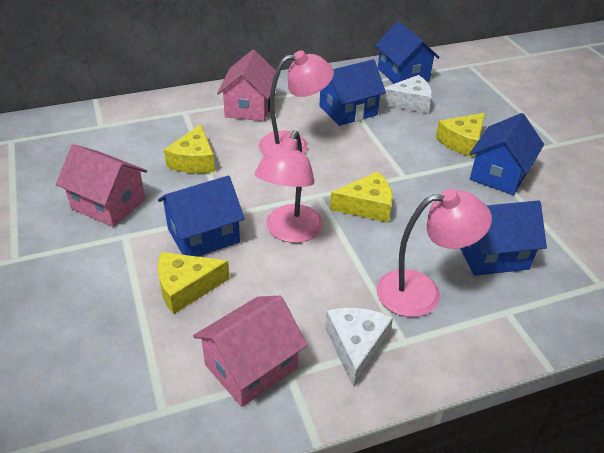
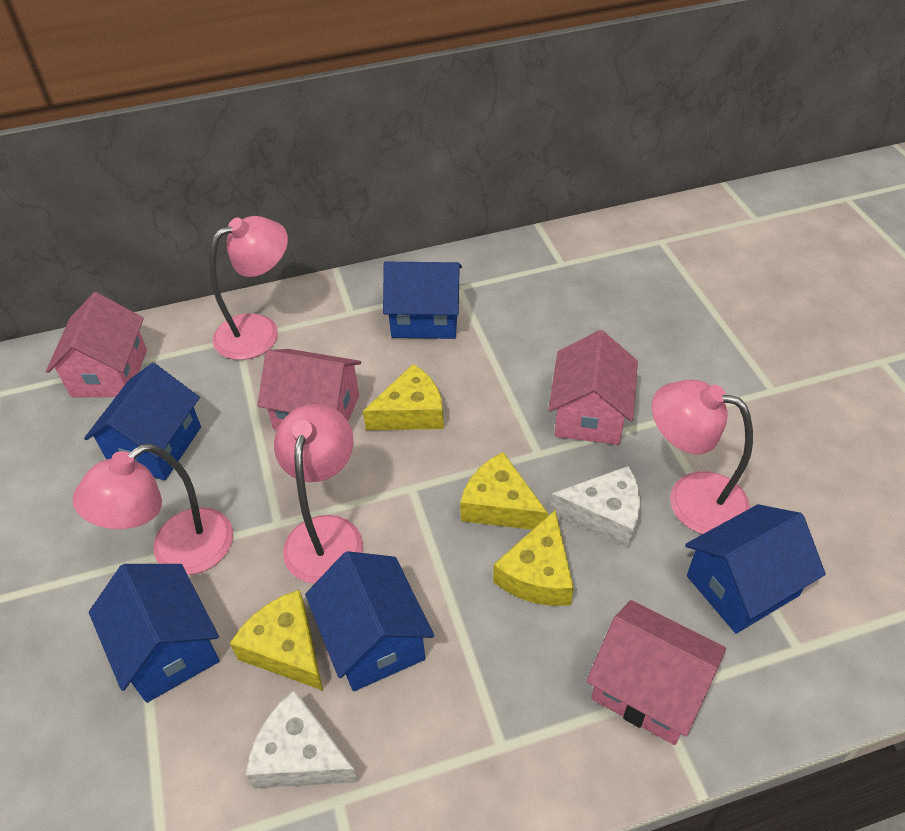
pink house: [56,144,147,227] [193,296,307,407] [217,50,276,121] = 3 -> [46,292,147,397] [258,349,361,430] [548,330,638,445] [586,600,726,745] = 4
pink lamp: [255,131,323,243] [258,50,334,155] [377,189,492,317] = 3 -> [72,444,233,575] [210,216,288,360] [274,404,363,584] [652,380,753,534] = 4

